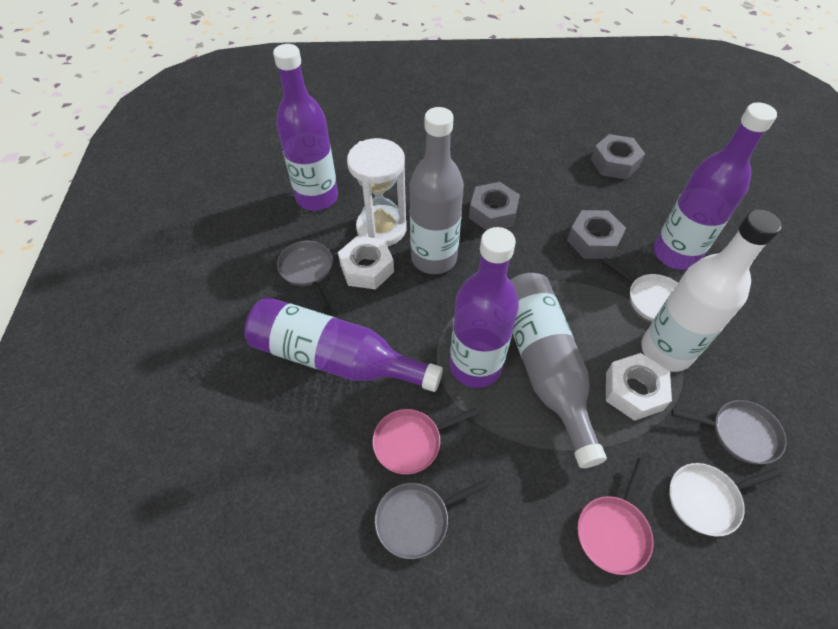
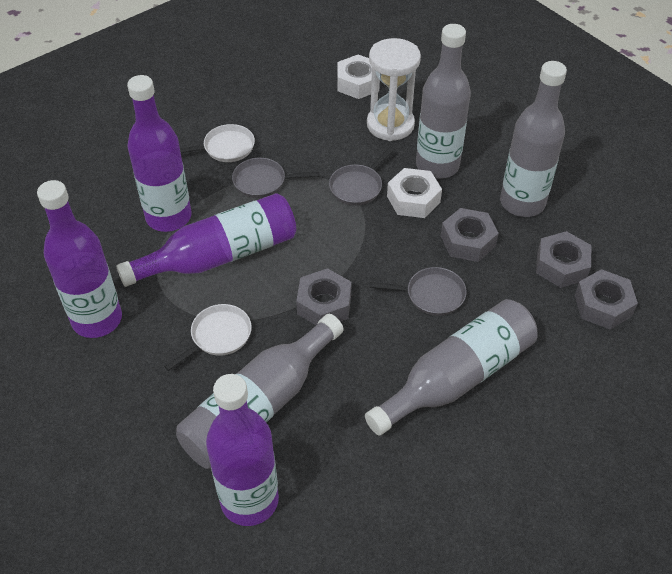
grey bottle: [410,107,464,274] [510,273,607,468] = 2 -> [176,314,344,469] [365,299,537,435] [416,24,471,179] [500,61,567,217] = 4
grey nut: [469,182,520,230] [567,210,626,259] [591,134,645,179] = 3 -> [296,268,352,325] [441,208,499,262] [536,231,591,288] [575,269,638,329] = 4
pink pan: [372,408,478,474] [577,458,653,575] = 2 -> none = 0
white bottle: [641,210,782,372] = 1 -> none = 0

